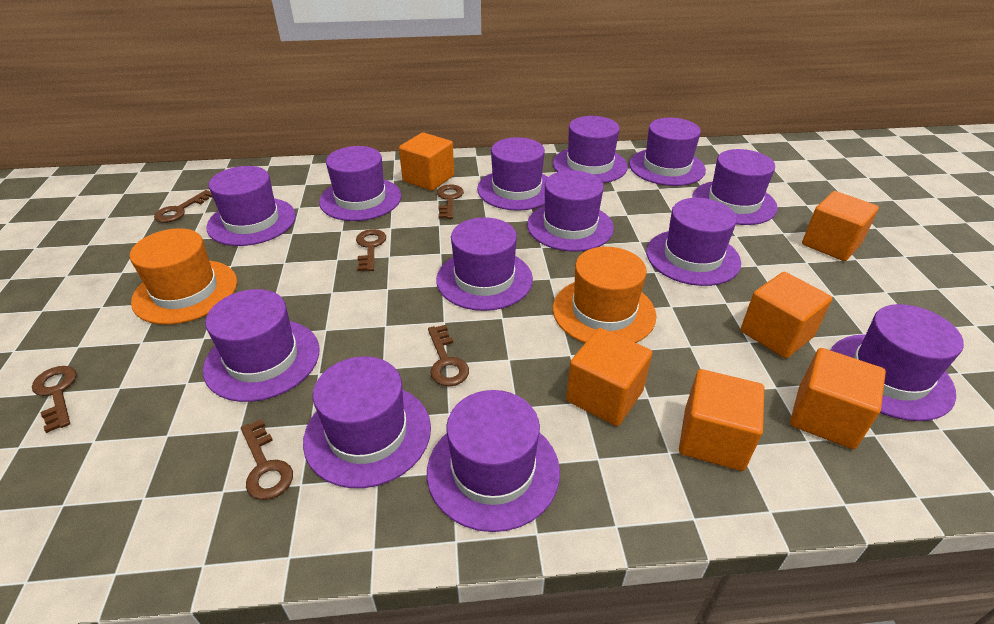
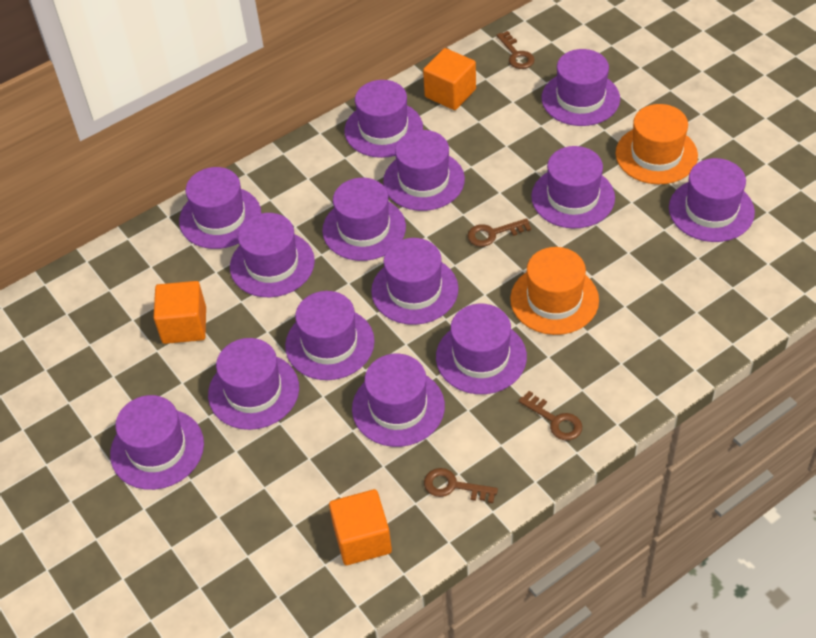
brown key: [32,366,77,433] [154,190,213,223] [241,419,293,500] [356,229,386,271] [428,325,469,386] [437,184,464,219] = 6 -> [424,468,498,503] [468,218,531,247] [496,31,535,69] [518,391,582,441] = 4
orange cube: [399,132,454,191] [566,328,652,426] [679,369,764,471] [741,272,832,358] [790,348,886,449] [802,191,879,261] = 6 -> [154,281,206,344] [329,489,392,565] [423,48,476,110] = 3
purple hat: [203,289,320,402] [206,166,296,246] [303,357,431,488] [319,146,401,221] [427,390,560,532] [436,217,533,311] [477,137,548,211] [527,170,614,251] [553,116,628,183] [629,118,706,186] [646,198,741,286] [692,149,778,225] [831,304,964,421] = 13 -> [110,395,204,490] [179,167,261,249] [208,338,299,430] [230,213,315,297] [285,291,375,380] [322,178,406,261] [345,80,423,158] [352,354,445,447] [371,238,458,325] [383,130,465,211] [436,304,527,394] [531,146,615,228] [542,49,620,126] [669,158,755,242] = 14

